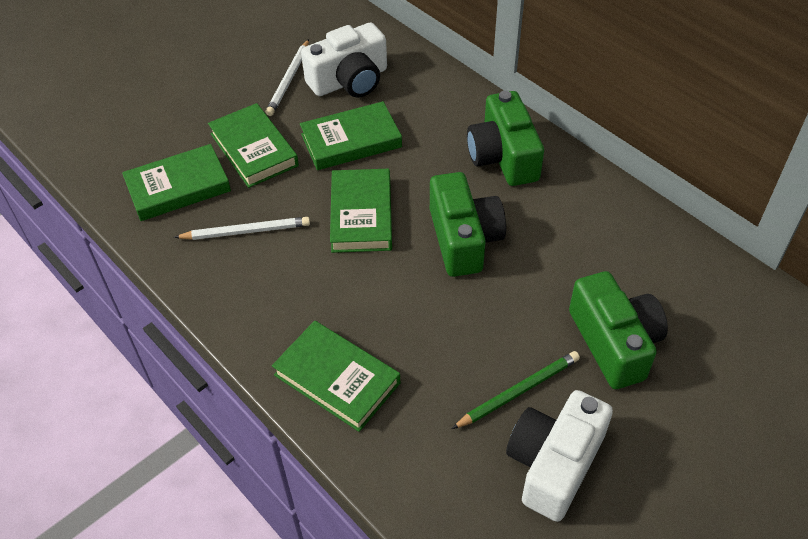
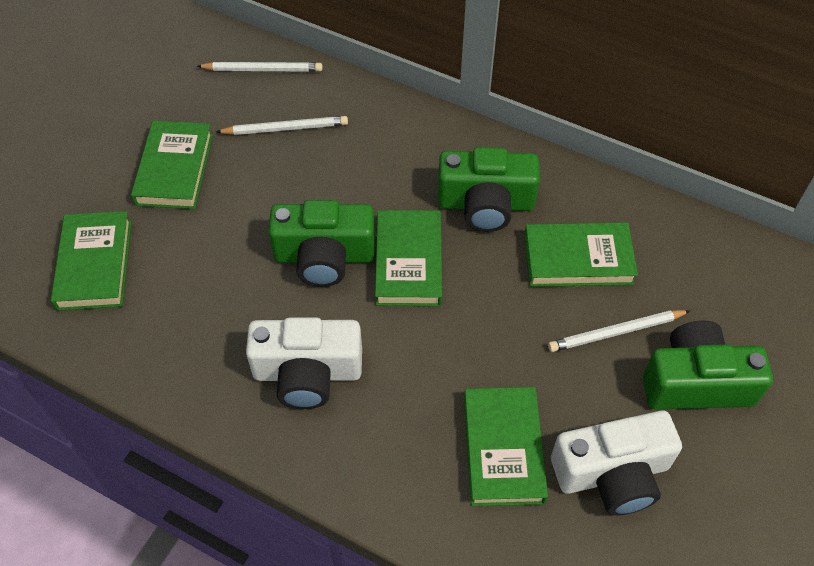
green pencil: [452,351,580,429] = 1 -> none = 0
white pencil: [174,217,310,240] [266,39,309,116] = 2 -> [197,62,323,72] [216,116,348,135] [548,310,690,352] = 3

